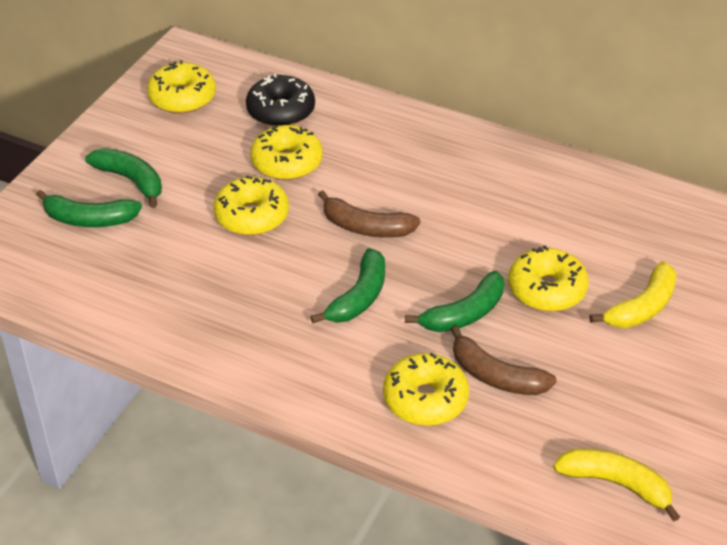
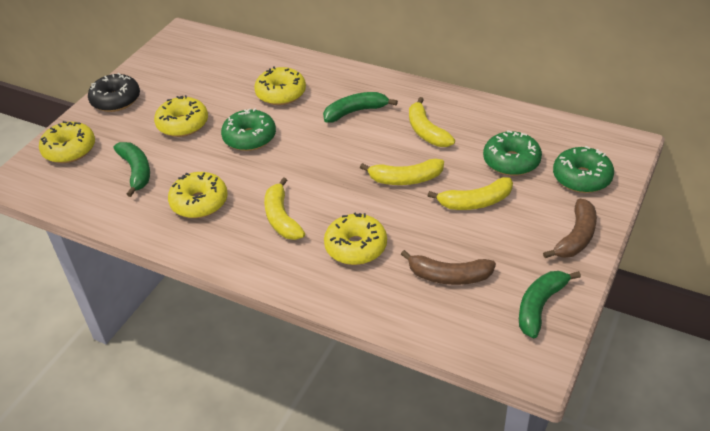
green banana: [36,190,142,227] [85,148,162,208] [311,248,385,323] [405,271,504,332] = 4 -> [114,142,150,197] [323,92,398,123] [519,271,581,338] = 3
green donut: none = 0 -> [221,108,276,151] [483,130,542,176] [553,146,614,193] = 3
yellow banana: [553,448,680,522] [590,262,677,328] = 2 -> [264,177,305,240] [360,159,444,185] [409,97,455,147] [428,177,513,210] = 4

